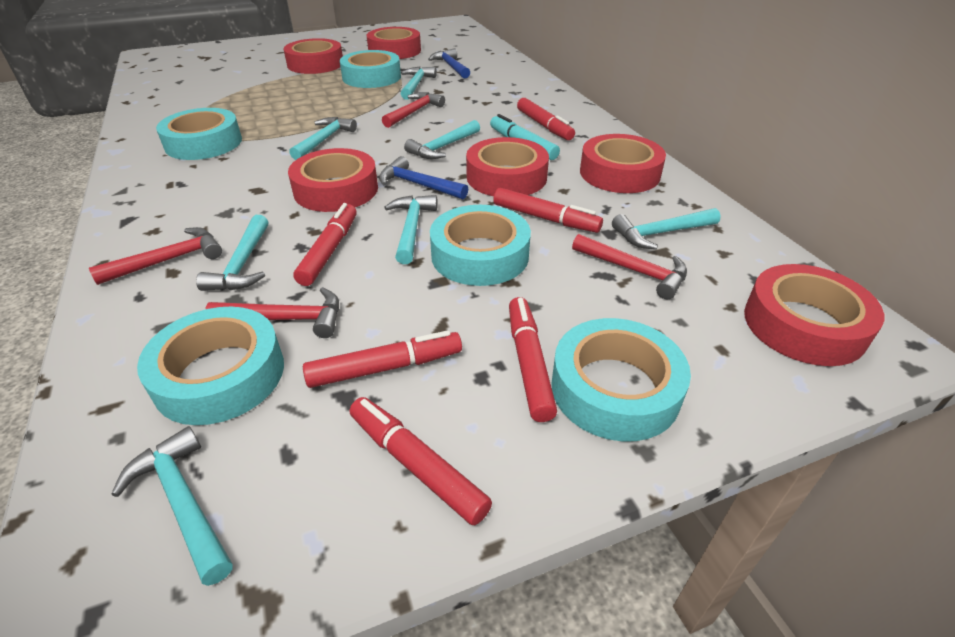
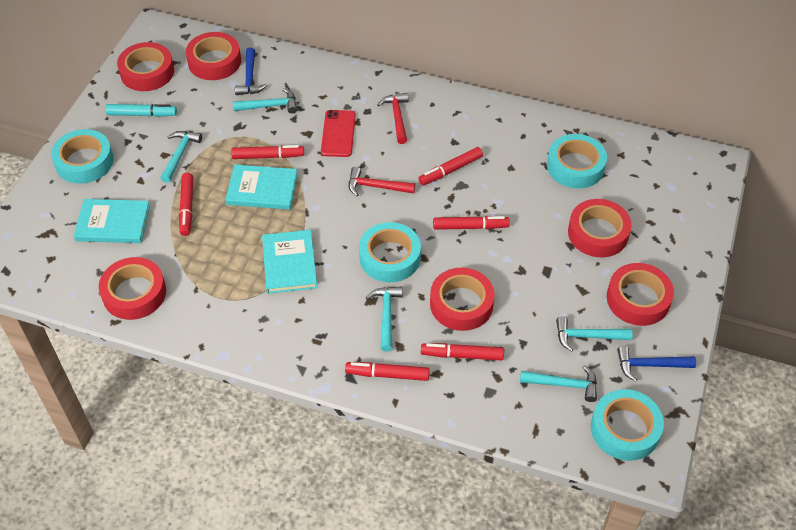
red hammer: [89,227,222,285] [206,287,339,338] [382,92,445,128] [572,234,687,299] = 4 -> [349,167,415,196] [377,93,409,144] = 2
red phone: none = 0 -> [321,110,356,157] = 1
turquoise book: none = 0 -> [74,199,150,243] [225,164,298,210] [262,230,317,294] = 3
turquoise hammer: [111,426,233,586] [196,215,268,291] [289,117,357,160] [384,195,438,264] [401,67,437,100] [404,120,480,159] [612,208,721,250] = 7 -> [161,131,202,183] [233,88,297,113] [366,286,402,351] [520,365,597,402] [556,317,633,352] = 5
turquoise tape: [137,307,284,425] [156,108,242,160] [340,50,401,88] [430,205,531,286] [551,318,691,441] = 5 -> [51,129,114,184] [359,222,421,282] [547,134,607,188] [591,389,664,461] = 4

